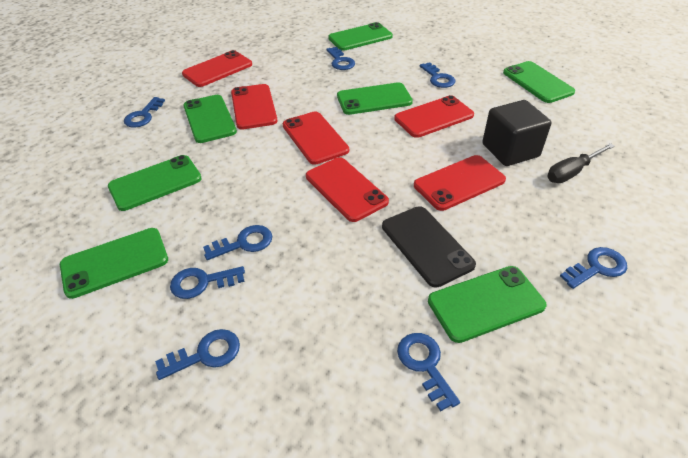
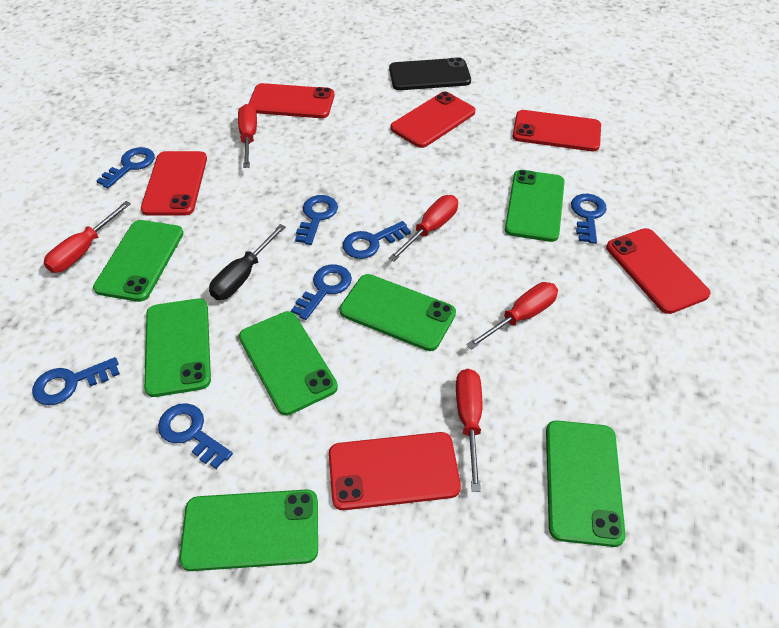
black cube: [482,100,551,166] = 1 -> none = 0
blue key: [124,97,165,128] [155,329,240,380] [170,266,245,299] [203,225,272,260] [326,47,355,70] [397,333,460,411] [420,62,455,88] [560,247,627,289] = 8 -> [32,357,120,405] [96,147,155,189] [158,403,233,469] [291,264,352,320] [295,195,338,245] [343,221,411,259] [571,194,607,244] = 7
red screwdriver: none = 0 -> [44,201,131,273] [238,104,257,168] [388,195,458,262] [456,369,482,492] [466,282,558,350] = 5

